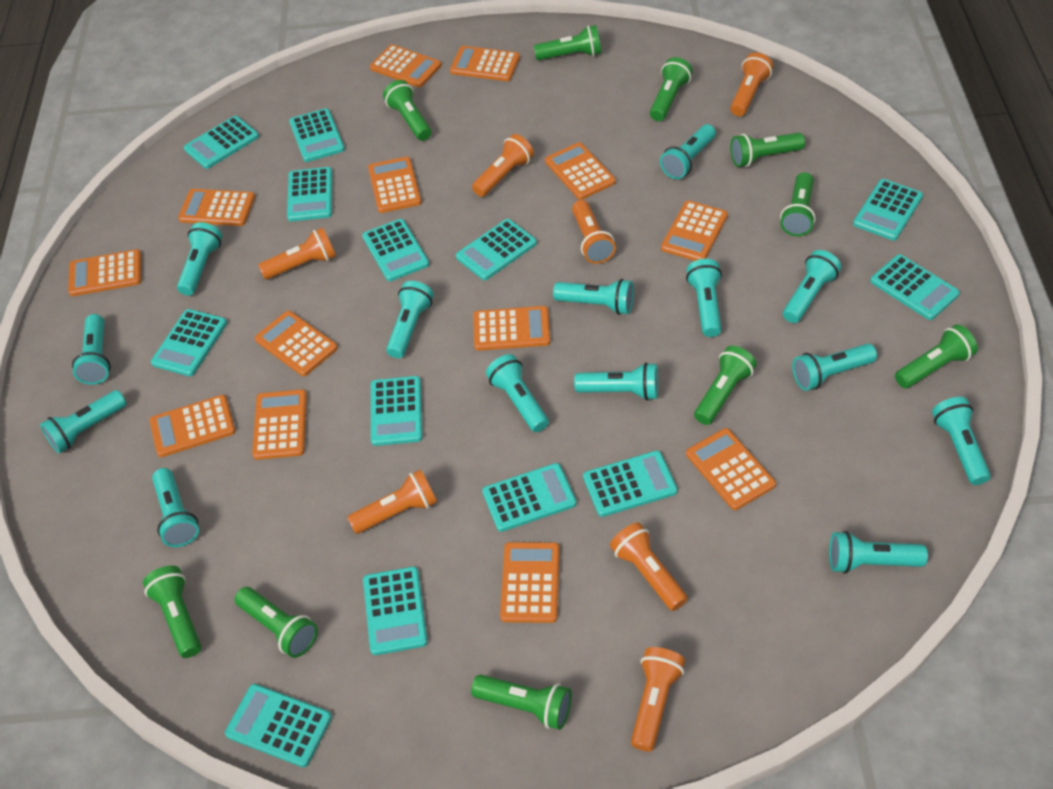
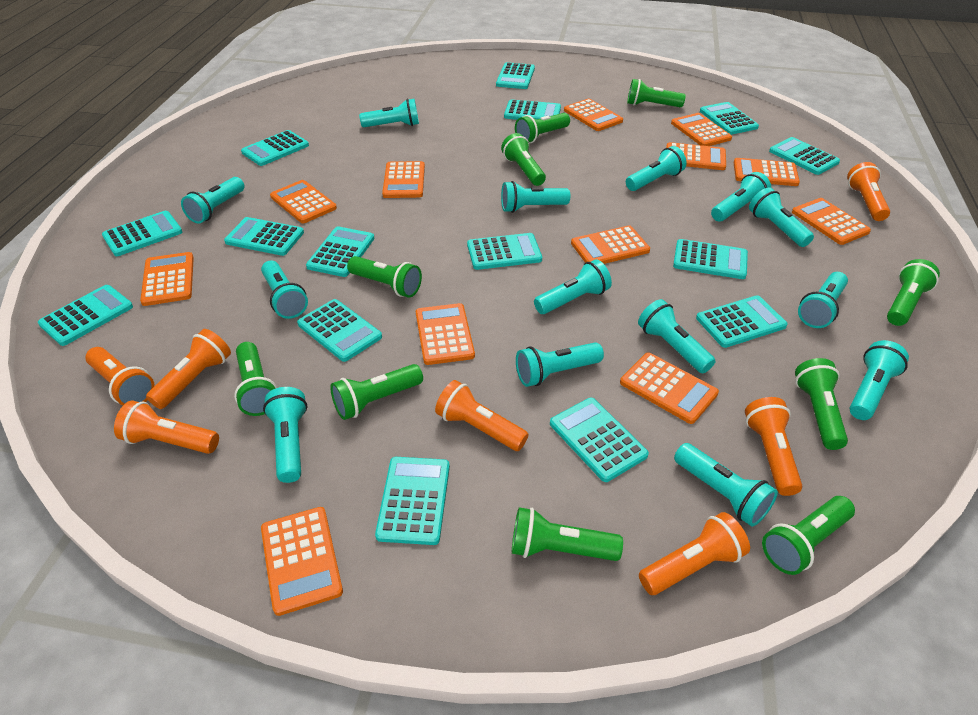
orange calculator: [68,249,141,296] [149,395,235,457] [178,189,255,226] [252,389,307,460] [255,311,338,376] [368,157,422,213] [370,44,442,87] [450,46,520,81] [473,306,550,351] [500,542,560,623] [545,142,616,200] [661,200,728,261] [686,428,776,510] = 13 -> [140,252,194,306] [261,507,343,616] [270,180,337,223] [382,161,425,198] [416,303,475,365] [564,99,623,131] [571,225,650,264] [620,352,719,424] [666,142,726,170] [671,113,732,146] [734,158,800,186] [792,198,871,245] = 12
turquoise calculator: [151,309,227,376] [184,116,259,169] [225,684,332,767] [287,167,332,221] [289,108,345,162] [362,219,429,281] [363,567,428,655] [371,376,422,446] [456,219,537,280] [482,463,577,532] [583,451,677,517] [853,179,923,241] [870,254,960,320] = 13 -> [38,285,133,346] [102,211,182,256] [224,217,304,256] [241,130,309,166] [297,299,382,362] [306,226,375,277] [375,457,450,545] [467,233,542,270] [496,62,535,89] [504,99,561,120] [550,398,649,482] [673,239,748,279] [696,295,788,348] [700,102,759,135] [769,137,840,175] = 15

